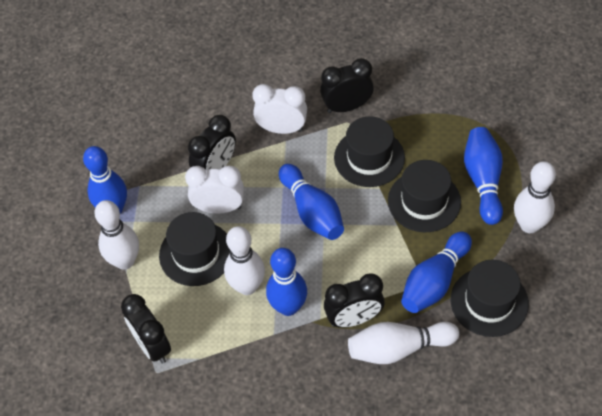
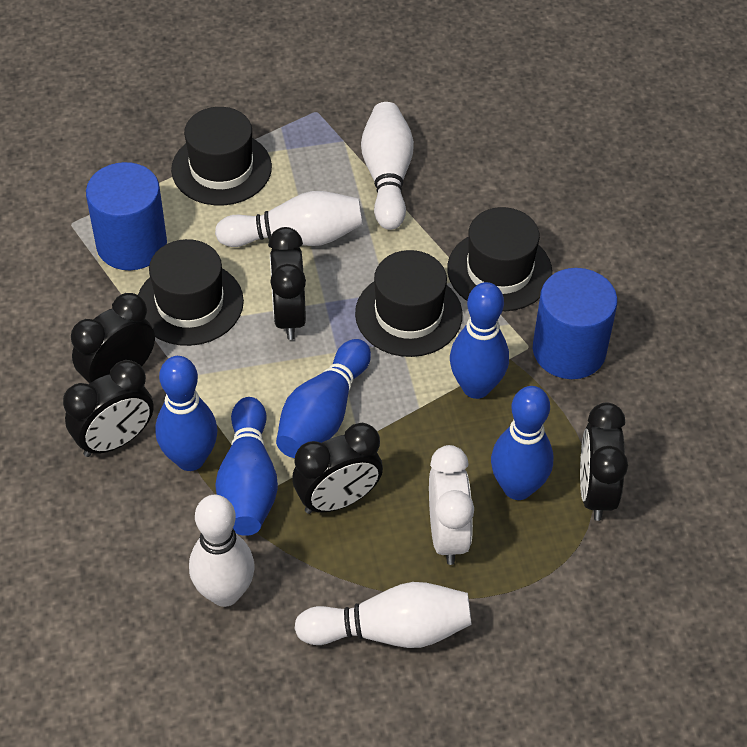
black clock: [121,294,171,364] [188,115,236,170] [320,58,374,113] [324,273,385,328] = 4 -> [63,360,154,457] [71,293,155,383] [268,227,306,340] [292,423,383,514] [580,403,628,521] = 5
blue cylinder: none = 0 -> [86,162,167,270] [533,268,618,379] = 2
white clock: [185,165,244,214] [252,84,307,134] = 2 -> [429,445,474,565] = 1

